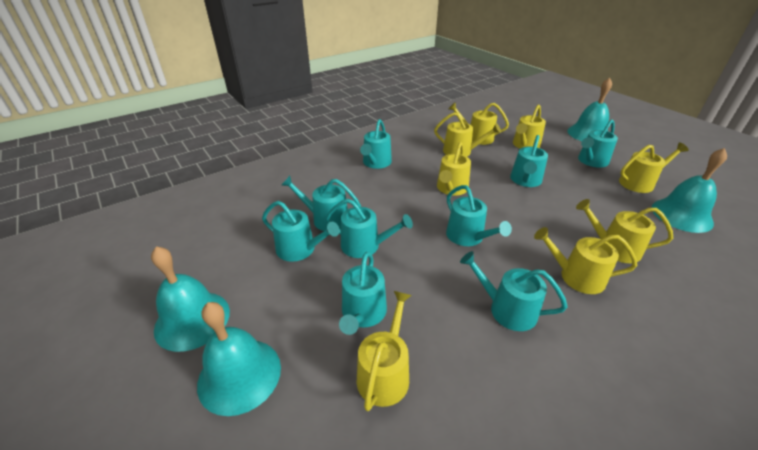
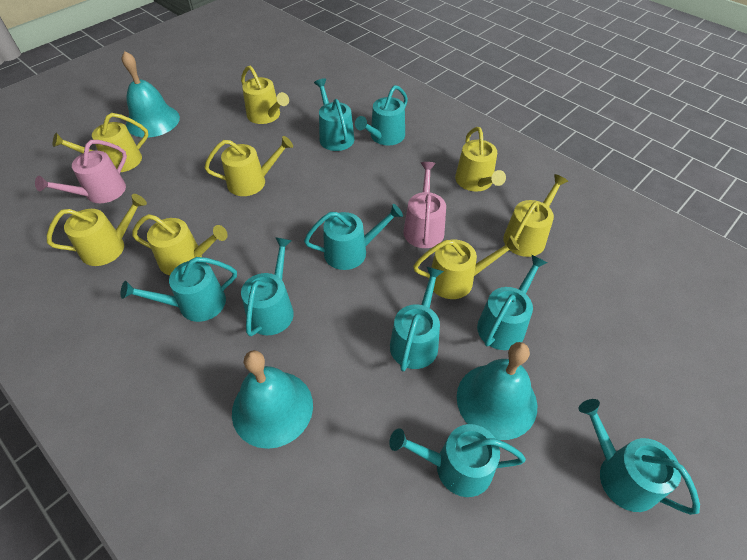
pink watering can: none = 0 -> [35,140,127,203] [403,162,446,248] = 2
turquoise bell: [151,246,230,352] [197,302,281,416] [567,78,612,141] [652,148,727,233] = 4 -> [122,51,180,138] [232,350,313,449] [457,342,537,440] = 3

